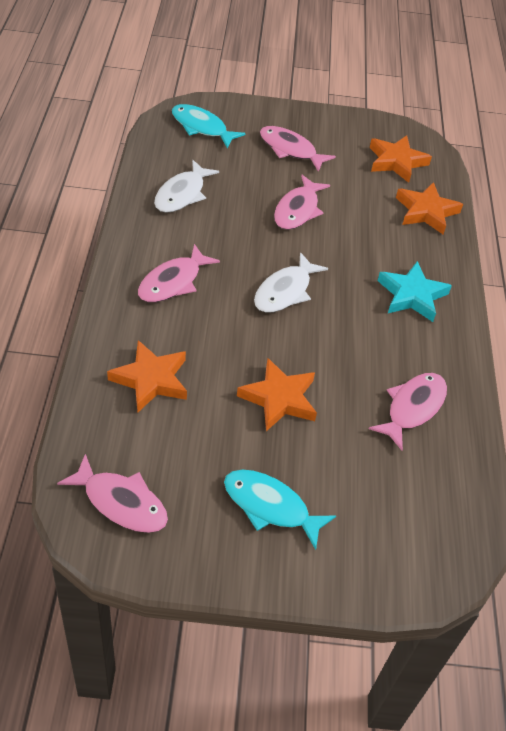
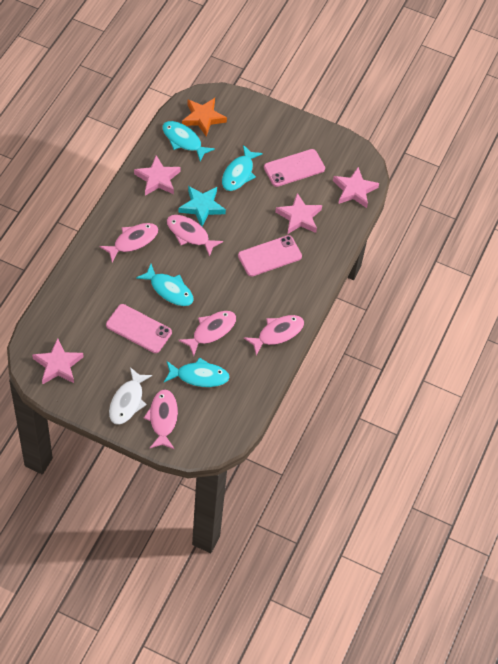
orange star: [107,340,187,413] [237,358,317,431] [370,135,432,183] [396,182,463,234] = 4 -> [182,98,227,137] = 1
pink phone: none = 0 -> [106,304,172,353] [238,235,302,277] [264,149,325,187] = 3
pink star: none = 0 -> [32,338,84,385] [134,155,180,196] [275,193,322,234] [333,167,379,208] = 4
turquoise fish: [172,104,246,148] [224,470,336,550] = 2 -> [136,264,194,306] [162,121,215,162] [164,357,230,387] [222,145,263,191] = 4
white fish: [154,160,219,213] [254,252,328,313] = 2 -> [109,367,152,425] = 1

